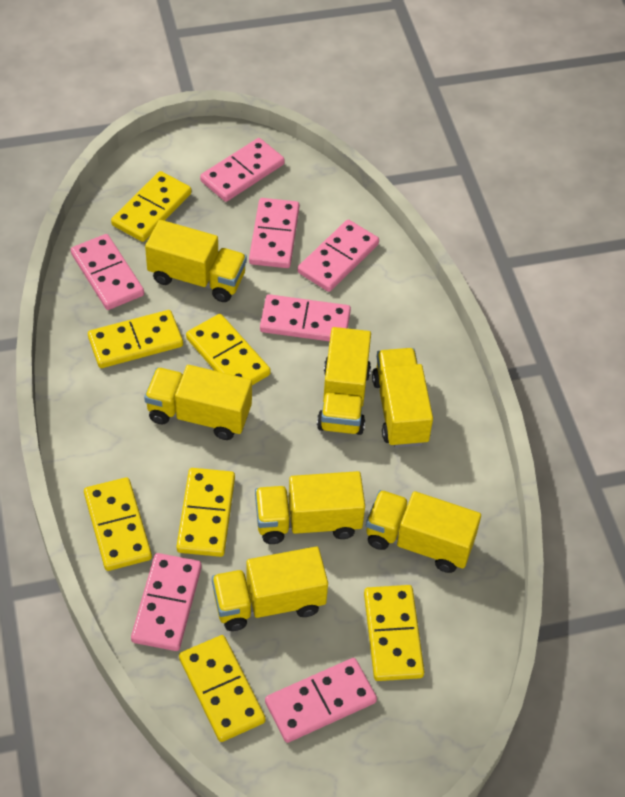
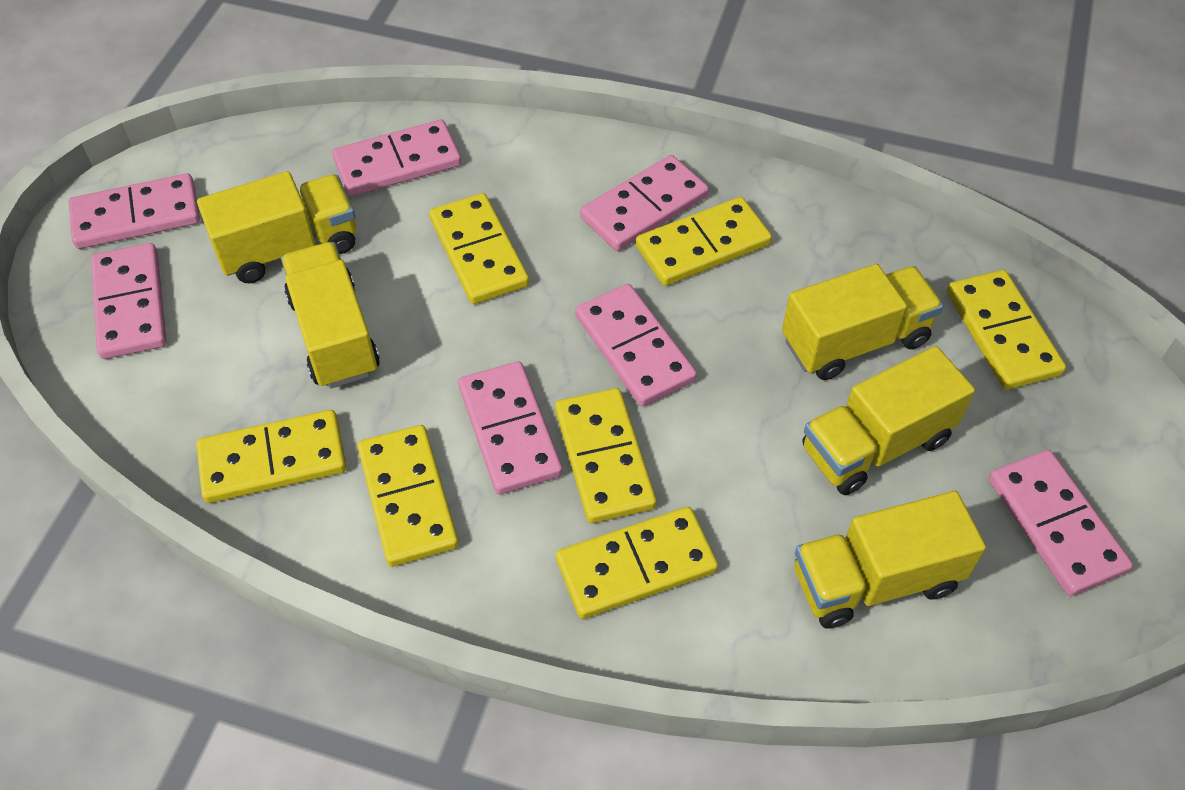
yellow truck: [144,365,252,440] [145,220,247,302] [212,547,328,631] [255,471,365,544] [317,327,371,435] [366,490,481,573] [372,348,433,448] = 7 -> [197,171,356,284] [281,242,380,388] [782,264,943,380] [795,491,986,628] [802,346,975,495] = 5

